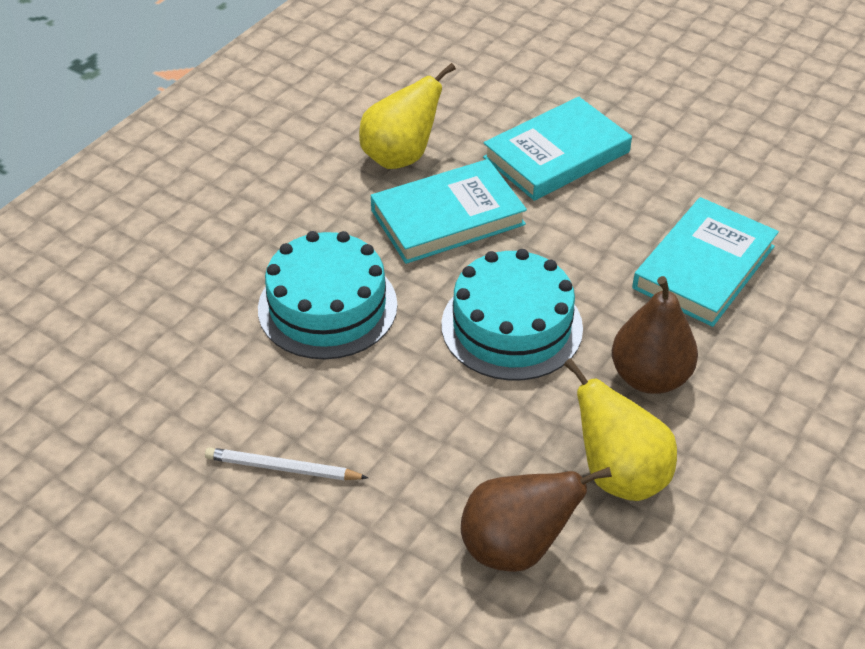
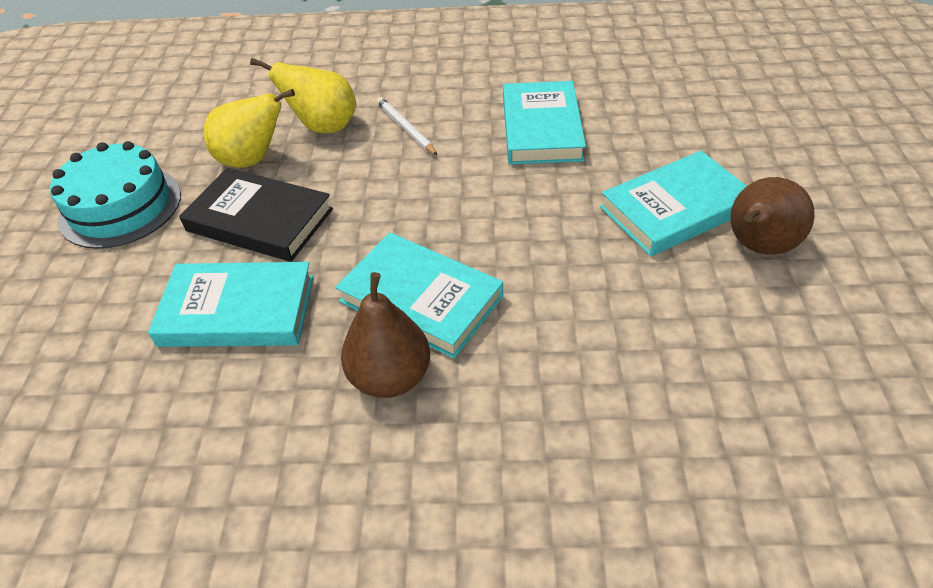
black book: none = 0 -> [179,168,333,262] = 1
turquoise book: [371,159,527,264] [483,97,632,201] [632,197,779,327] = 3 -> [148,262,314,347] [335,232,503,359] [503,81,586,164] [600,151,746,256] = 4
turquoise cake: [258,231,398,359] [442,249,583,381] = 2 -> [50,141,181,249] = 1

